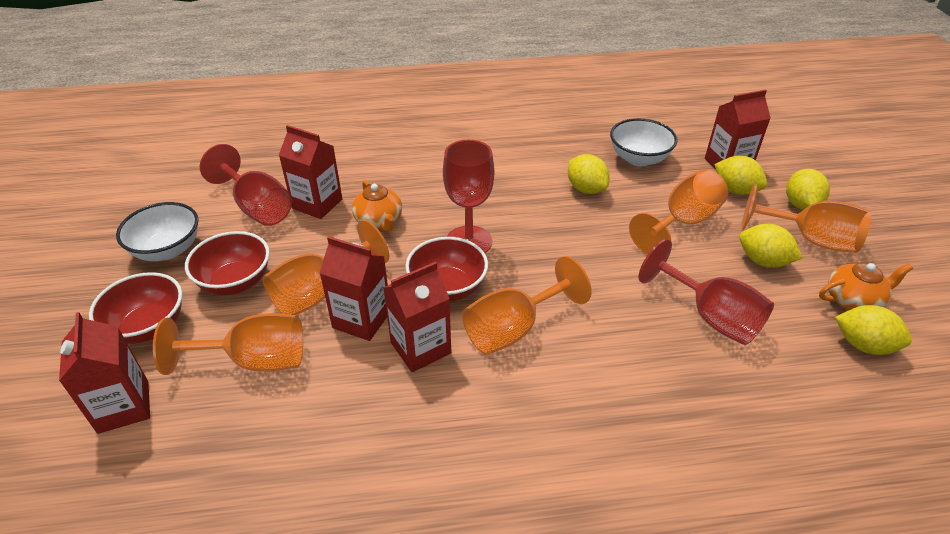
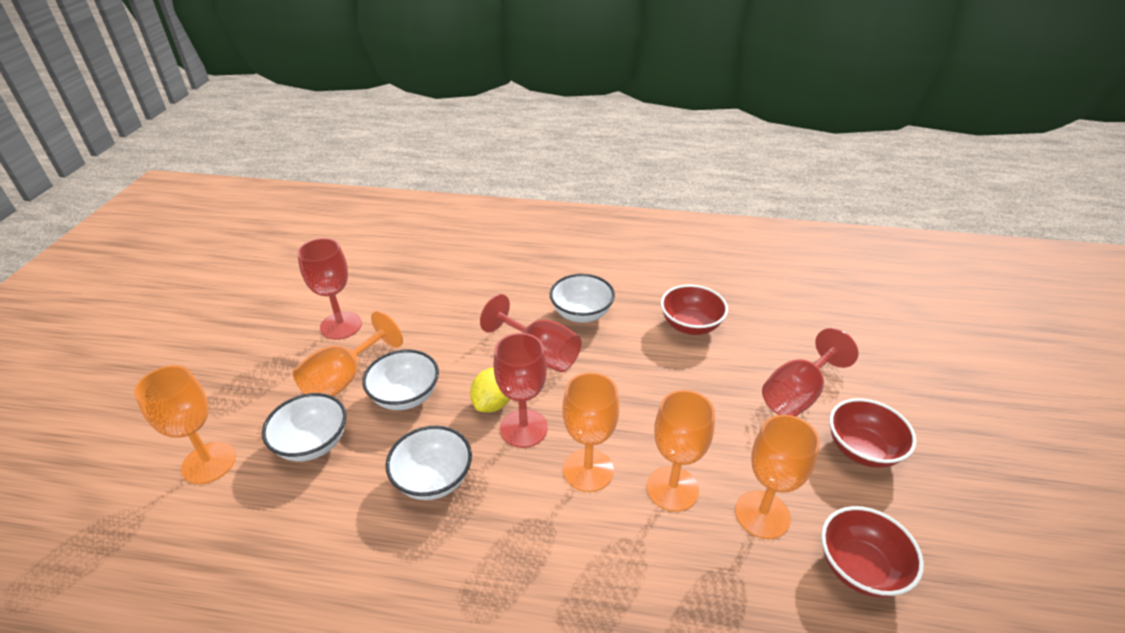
orange teapot: [352,180,402,232] [819,263,913,311] = 2 -> none = 0
red carton: [59,312,150,434] [279,125,342,219] [320,236,388,341] [383,262,451,372] [705,89,771,168] = 5 -> none = 0
red goblet: [200,144,292,226] [443,140,494,253] [639,239,774,345] = 3 -> [297,238,362,340] [480,294,581,372] [493,333,548,448] [762,328,859,416] = 4
white bowl: [116,202,199,261] [610,118,678,166] = 2 -> [262,393,347,461] [362,350,439,410] [386,425,472,500] [550,274,615,323] = 4
yellow lemon: [568,154,610,194] [715,156,767,195] [739,224,803,268] [786,169,830,210] [835,305,912,355] = 5 -> [470,367,510,412] = 1

